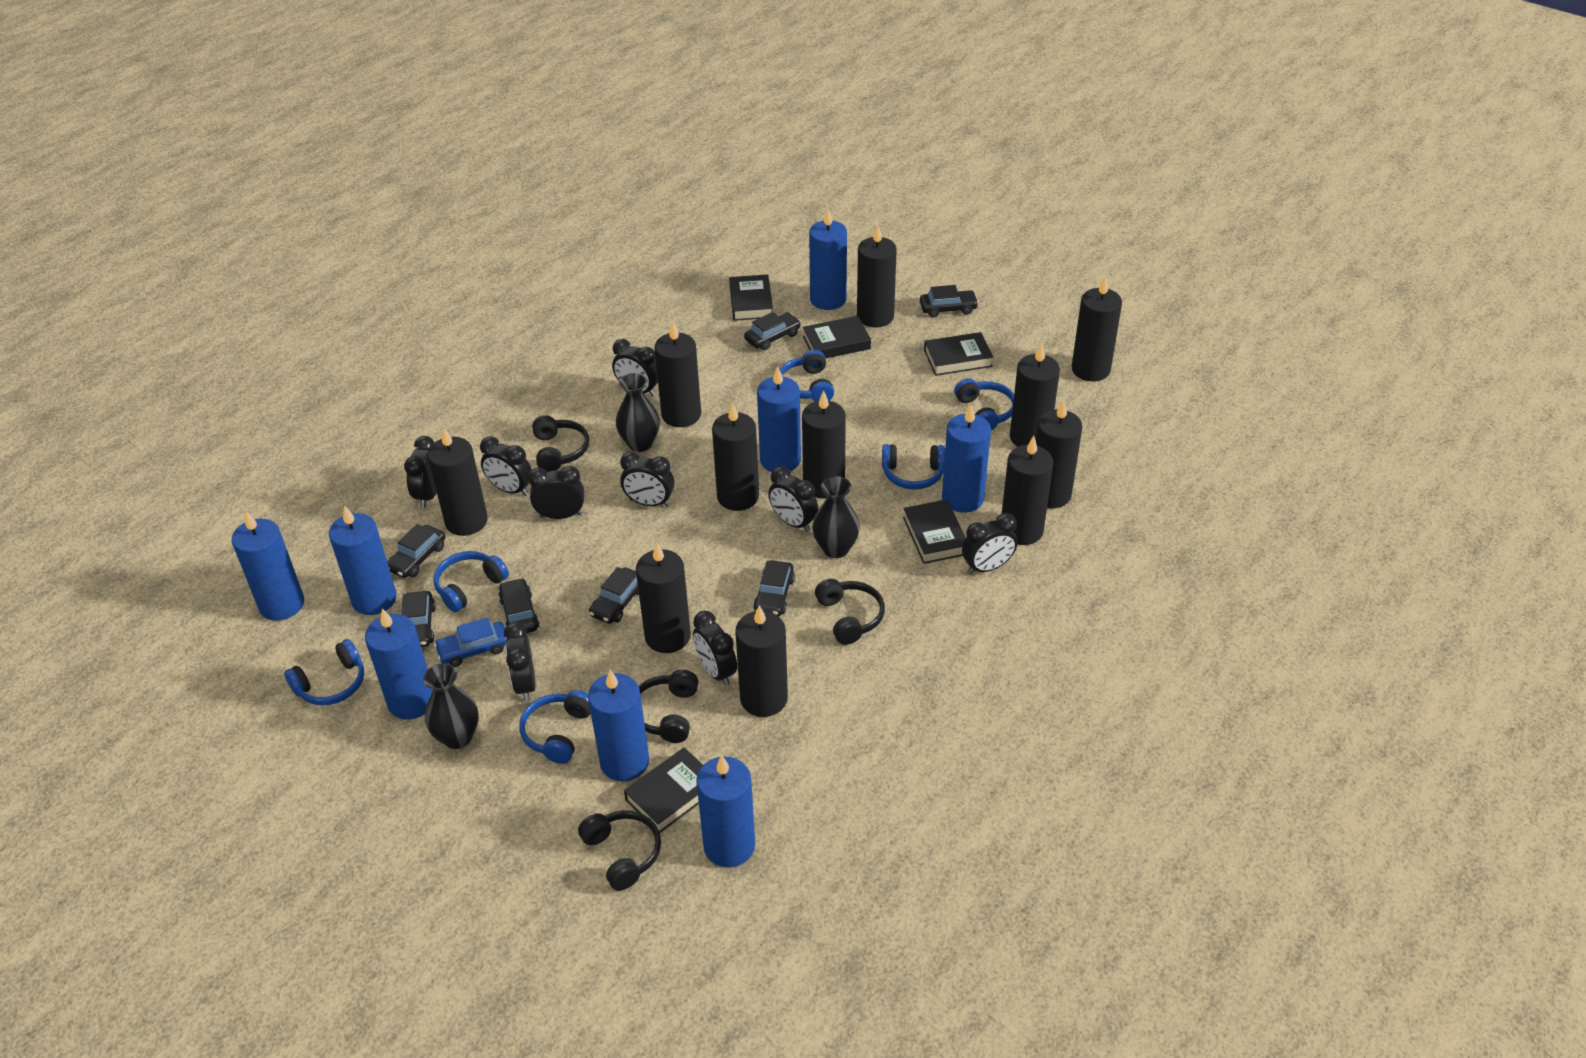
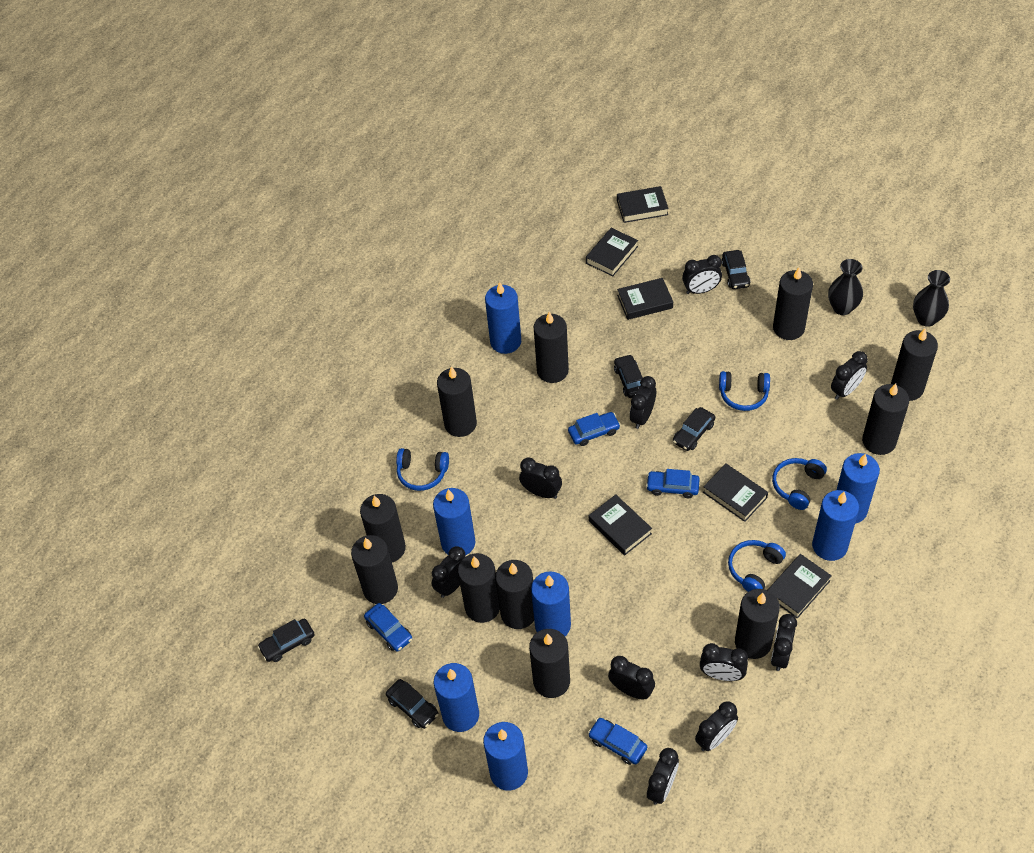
black book: [624,747,703,833] [729,274,773,321] [803,316,871,359] [903,499,966,564] [924,332,993,376] = 5 -> [586,228,638,277] [589,494,652,555] [617,186,669,223] [617,278,673,320] [703,464,768,522] [768,554,832,619] = 6
black car: [387,524,445,578] [401,591,436,647] [499,578,540,634] [589,567,639,624] [744,312,801,350] [753,560,795,616] [920,285,979,317] = 7 -> [258,619,315,662] [386,679,438,729] [614,354,643,398] [673,407,715,451] [721,250,750,289] = 5
black clock: [404,436,437,508] [480,436,532,496] [504,622,536,701] [528,466,584,519] [612,339,658,396] [620,451,674,507] [693,611,737,686] [768,466,818,532] [962,513,1017,574] = 9 -> [432,546,466,598] [519,458,562,499] [608,656,655,699] [630,376,656,429] [647,748,679,805] [682,255,722,294] [695,701,738,751] [700,643,748,681] [771,614,797,671] [831,351,868,400] = 10
black headphones: [532,415,589,472] [578,810,661,891] [639,670,699,743] [815,579,885,645] = 4 -> none = 0
black vase: [423,663,479,749] [616,373,660,452] [812,476,860,558] = 3 -> [828,259,863,315] [913,270,950,327] = 2
blue candle: [232,511,304,621] [329,505,397,615] [365,608,433,720] [588,670,649,781] [696,755,755,868] [757,366,801,472] [809,208,847,310] [942,405,991,513] = 8 -> [433,488,475,556] [433,663,479,732] [483,722,528,791] [485,282,521,354] [531,571,571,636] [812,490,859,561] [837,453,880,524] = 7
blue car: [434,617,507,667] = 1 -> [364,603,412,652] [568,412,621,446] [588,718,647,765] [646,469,700,498] = 4
blue headphones: [284,639,365,705] [434,551,509,612] [519,690,591,764] [780,350,834,402] [882,444,945,490] [954,378,1014,431] = 6 -> [396,448,449,491] [719,371,770,411] [728,540,786,592] [772,458,827,510] = 4

